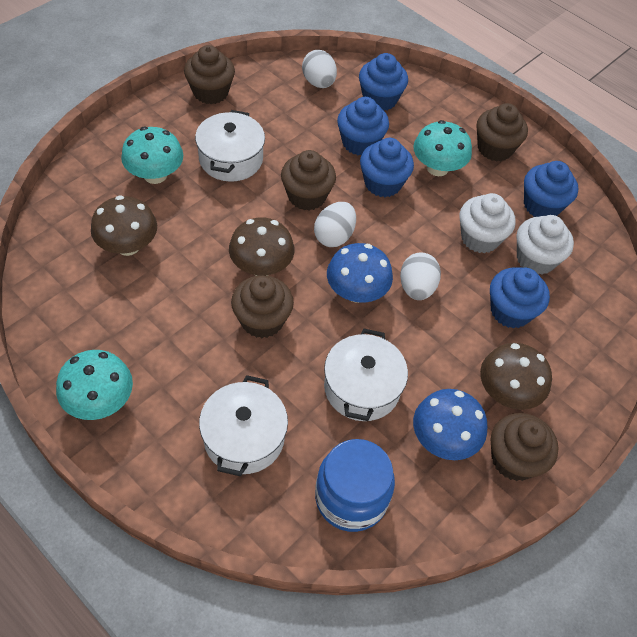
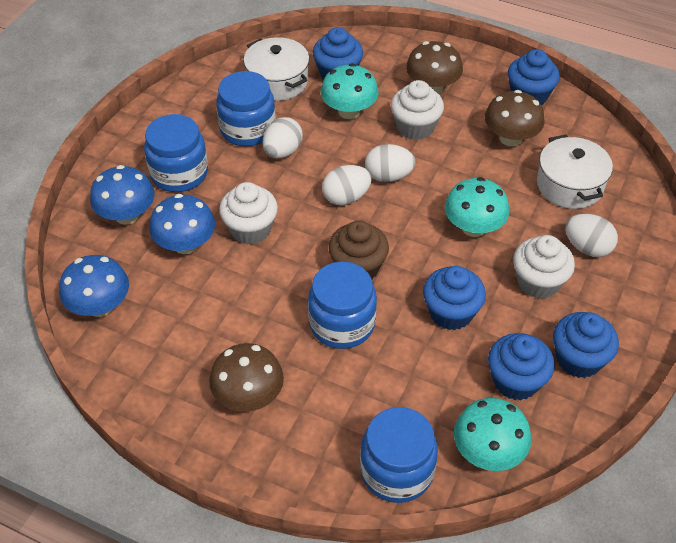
blue jar: [315,439,395,532] = 1 -> [144,114,208,192] [216,71,276,146] [308,262,377,349] [360,407,438,503] = 4
blue mushroom: [327,243,393,303] [413,389,487,460] = 2 -> [59,255,129,317] [90,165,155,225] [149,194,215,254] = 3
brown cupcake: [184,45,235,104] [231,275,294,338] [281,150,336,210] [477,103,528,162] [491,413,559,481] = 5 -> [329,220,389,280] = 1
white cupcake: [459,193,516,253] [517,215,574,275] = 2 -> [219,182,278,245] [391,80,444,140] [513,235,575,299] = 3
white egg: [302,50,337,88] [314,202,356,247] [400,252,441,300] = 3 -> [263,117,303,158] [322,165,372,205] [365,144,416,182] [565,214,618,257] = 4
white pot: [195,110,265,182] [199,375,288,476] [324,329,408,421] = 3 -> [244,37,309,101] [537,135,613,209] = 2

